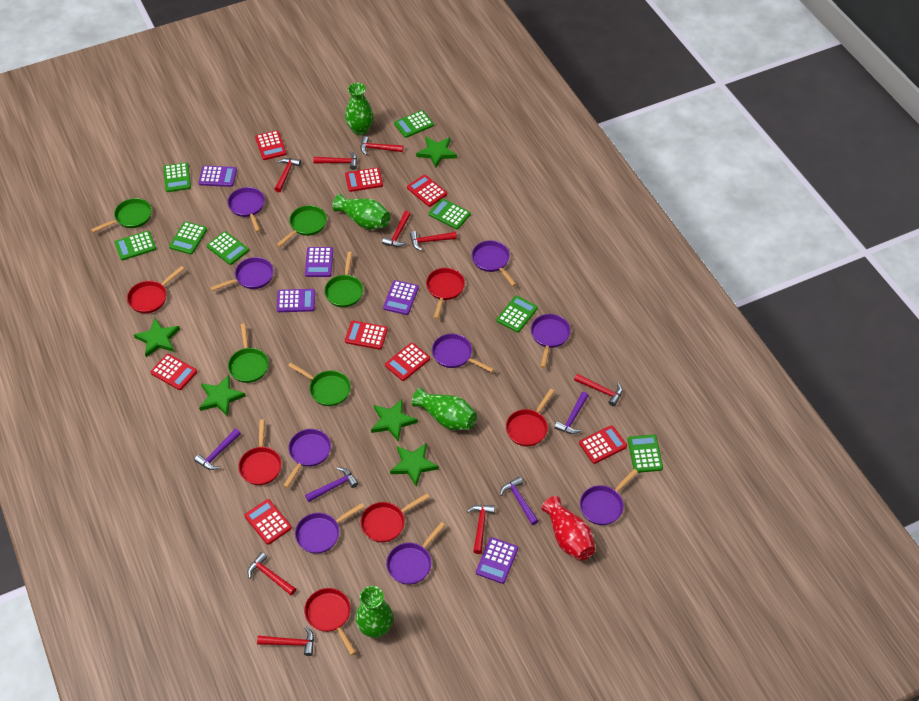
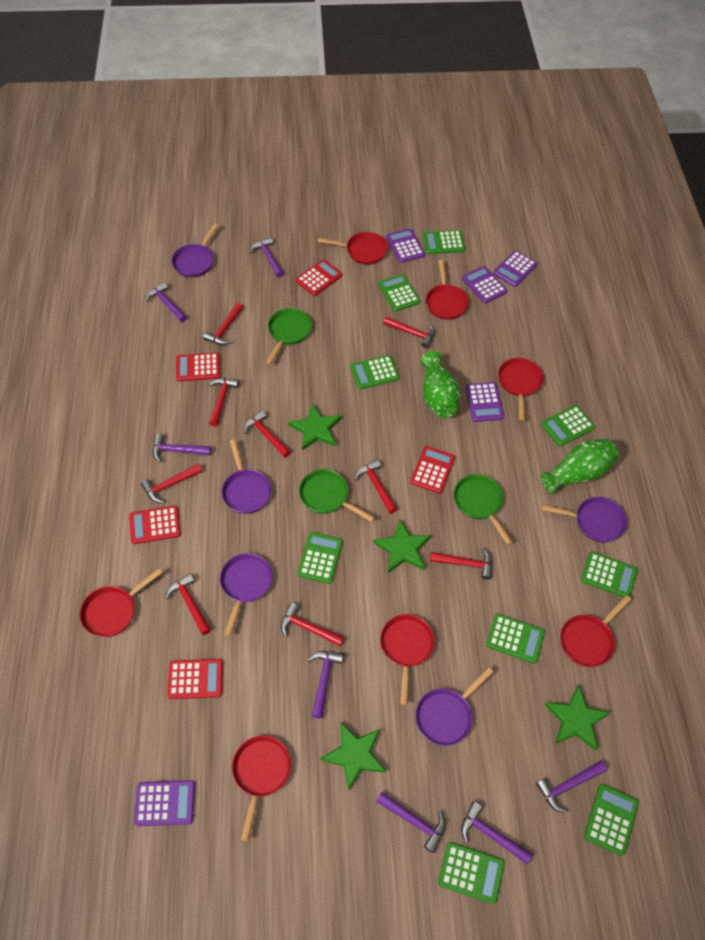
green calculator: [115,231,156,260] [163,162,191,192] [169,221,207,254] [207,231,249,265] [394,110,434,138] [429,198,471,229] [496,296,538,333] [628,434,663,473] = 8 -> [298,532,343,584] [350,355,400,390] [378,274,420,311] [423,230,465,254] [438,842,505,904] [486,613,545,664] [541,405,595,447] [581,551,638,598] [584,784,639,856] = 9
green pan: [91,198,152,233] [228,323,269,383] [276,205,327,247] [288,363,351,406] [324,252,363,307] = 5 -> [266,308,312,364] [299,469,375,522] [454,474,513,545] = 3
green star: [134,318,180,357] [199,375,246,417] [371,399,418,442] [390,443,439,487] [416,136,457,168] = 5 -> [288,403,341,451] [320,722,386,791] [373,519,431,573] [544,685,611,751] = 4
green vase: [332,194,390,229] [345,83,373,135] [355,586,393,638] [412,387,477,430] = 4 -> [421,351,461,418] [540,439,618,494] = 2
purple hammer: [194,429,241,470] [305,467,358,502] [500,476,539,525] [554,392,589,434] = 4 -> [146,282,187,322] [152,434,211,462] [250,237,284,278] [308,651,344,719] [376,792,446,853] [461,801,533,864] [536,760,607,813] = 7
purple pan: [210,257,274,291] [228,187,265,232] [283,429,331,488] [295,503,364,554] [386,522,445,585] [432,334,494,373] [472,240,516,286] [531,314,571,368] [580,469,638,525] = 9 -> [172,223,218,277] [220,553,273,636] [222,439,271,514] [415,667,493,746] [541,497,627,543] = 5
red calculator: [151,354,197,390] [245,499,292,545] [255,130,286,160] [345,167,383,192] [345,321,388,350] [385,343,430,381] [407,175,447,207] [579,425,627,464] = 8 -> [129,505,181,544] [167,659,223,699] [176,352,220,381] [296,259,342,296] [410,446,455,494] = 5
red pan: [127,266,184,313] [238,419,282,485] [304,588,356,655] [360,493,429,542] [426,268,465,319] [506,388,554,446] = 6 -> [80,568,162,637] [232,736,291,842] [318,232,388,265] [380,614,435,706] [426,260,469,319] [498,358,544,421] [560,595,631,667] = 7
red vase: [541,496,595,561] = 1 -> none = 0

